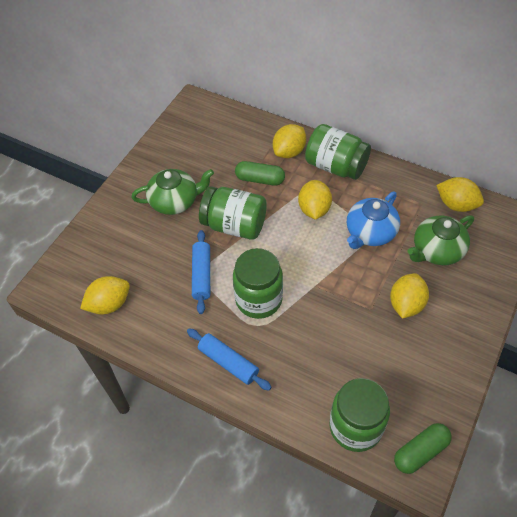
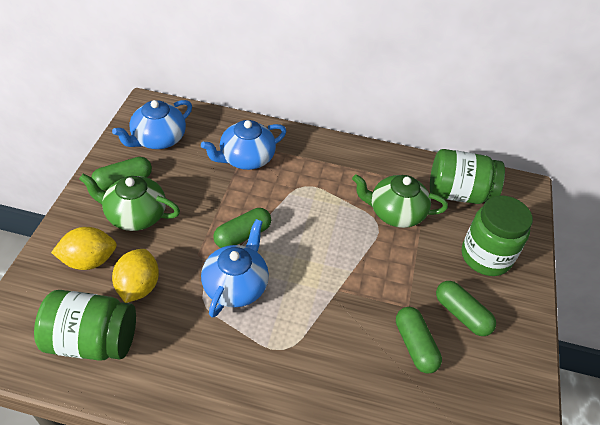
blue rolling pin: [187,328,272,391] [192,230,210,314] = 2 -> none = 0
blue teapot: [347,192,400,249] = 1 -> [112,100,192,149] [201,120,286,170] [201,219,269,318] = 3
green capsule: [235,161,285,186] [394,423,452,474] = 2 -> [91,157,152,191] [213,208,271,248] [396,307,442,373] [436,281,496,336] = 4
green jar: [199,186,267,240] [233,248,283,319] [305,124,371,180] [329,378,390,452] = 4 -> [34,290,136,361] [430,149,505,204] [462,195,533,276] = 3
yellow lemon: [80,276,130,315] [273,124,306,158] [298,180,332,220] [390,273,429,319] [436,177,484,212] = 5 -> [51,227,117,270] [112,249,159,303] = 2

